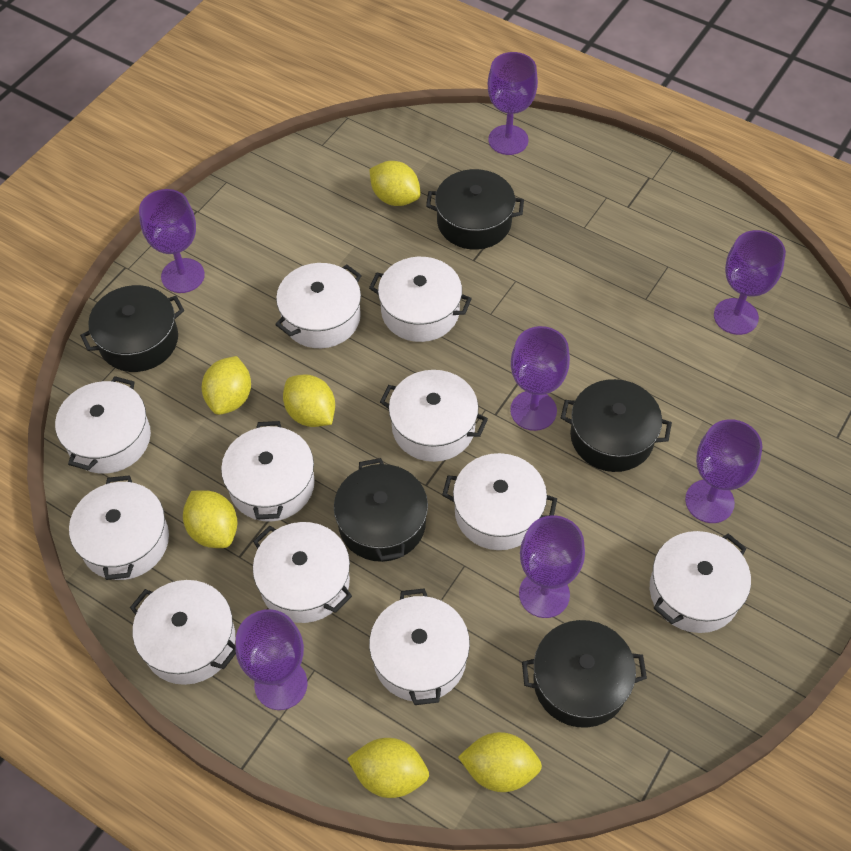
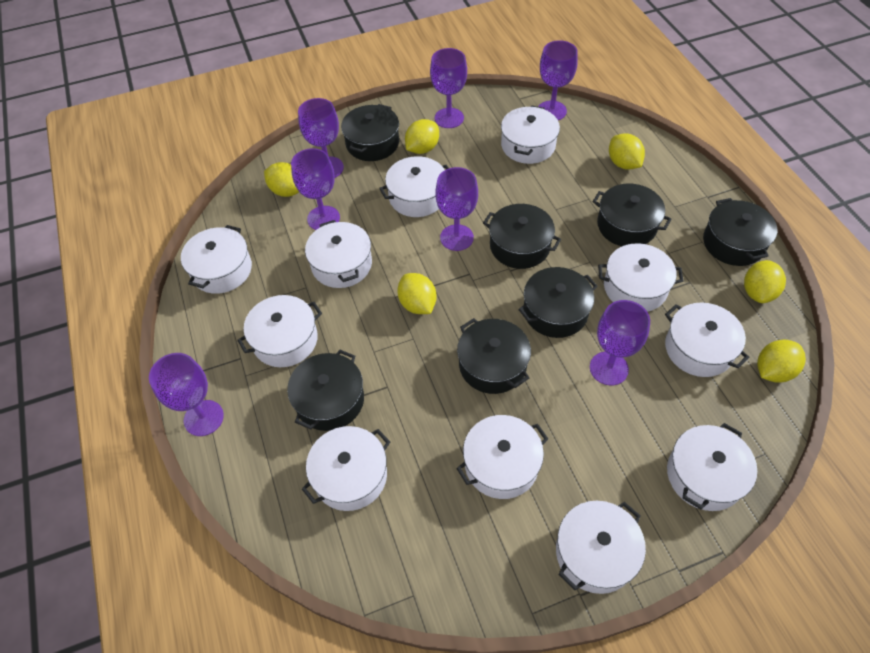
black pot: [80,285,184,372] [334,458,428,562] [426,169,524,250] [522,620,647,728] [561,379,672,472] = 5 -> [287,350,364,431] [341,104,399,161] [457,318,531,394] [483,204,561,269] [518,267,598,338] [593,184,671,246] [703,198,777,266] = 7

